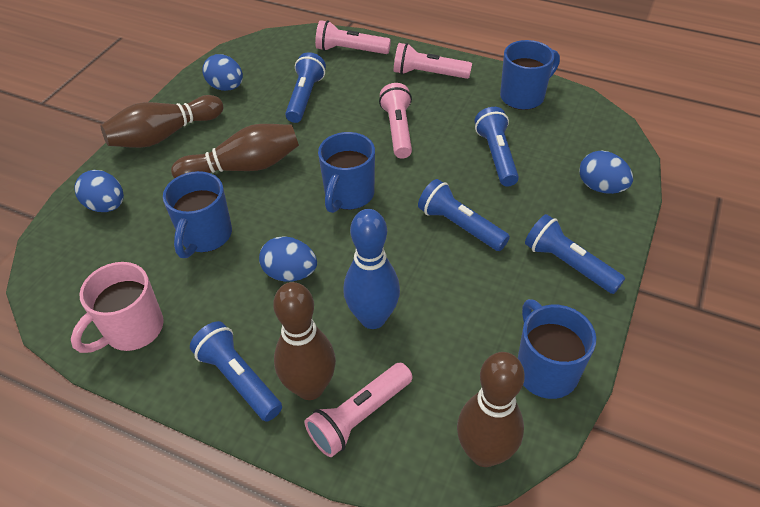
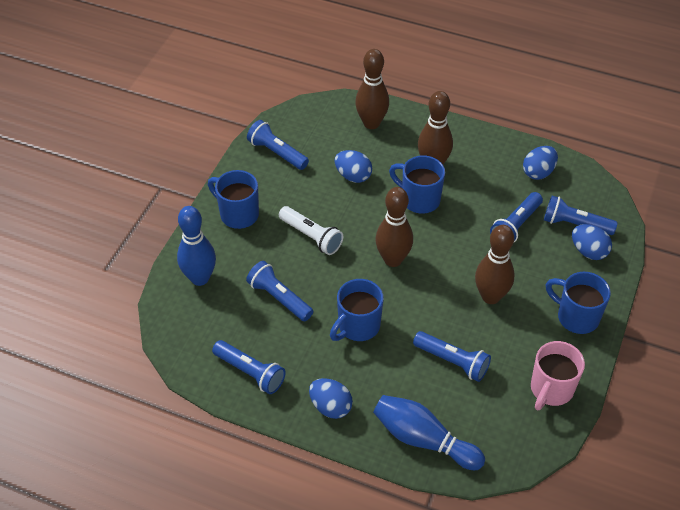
blue bowling pin: [343,209,400,329] = 1 -> [177,206,216,286] [373,395,485,470] = 2
blue flashlight: [190,321,282,422] [285,52,326,123] [418,179,510,251] [475,107,519,186] [525,214,625,294] = 5 -> [212,340,286,394] [246,261,313,321] [247,120,309,170] [413,331,491,382] [490,192,543,242] [544,196,618,235] = 6
pink flashlight: [305,363,413,457] [315,20,391,54] [379,83,412,159] [394,43,472,79] = 4 -> none = 0
white flashlight: none = 0 -> [279,206,343,255] = 1

